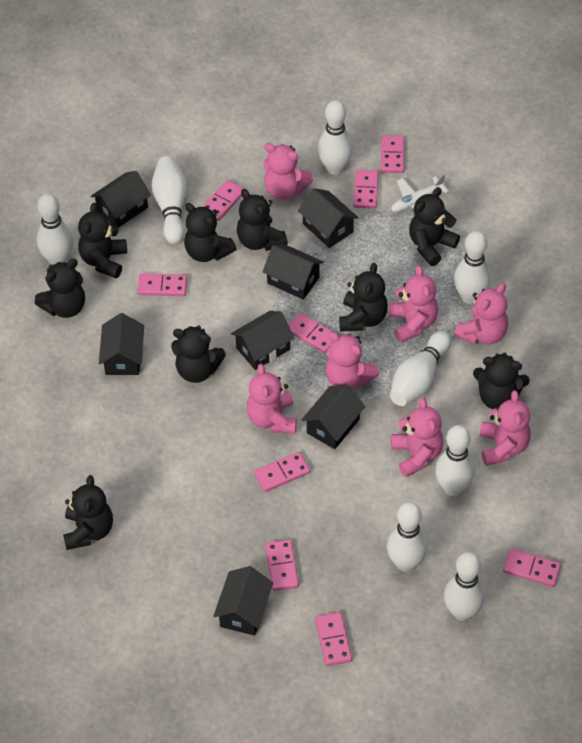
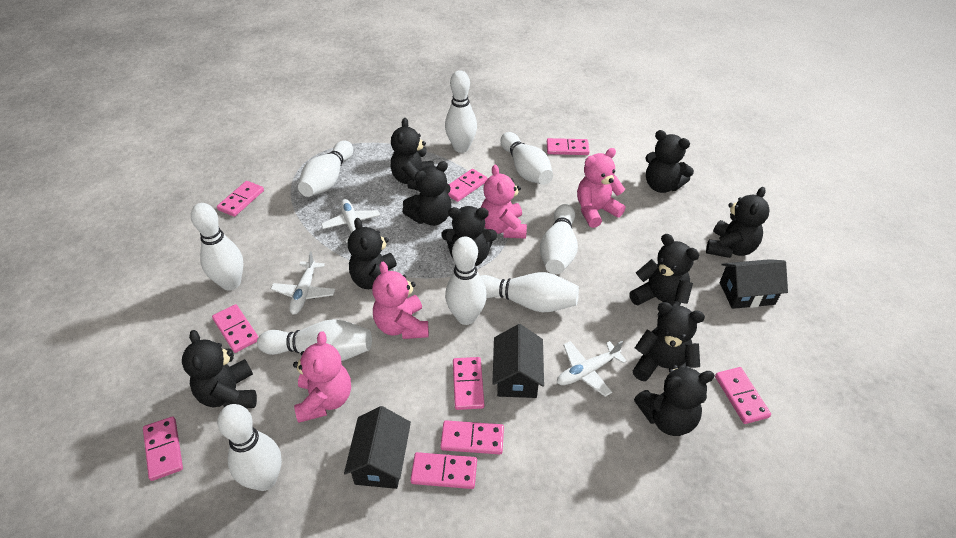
black house: [91,171,151,228] [99,313,144,375] [213,566,273,636] [231,311,294,370] [263,244,324,300] [298,188,358,248] [302,384,365,449] = 7 -> [344,406,411,489] [492,324,544,398] [720,259,788,309] = 3
black teddy bear: [35,259,85,318] [63,475,113,550] [78,203,127,278] [171,325,226,383] [184,203,237,262] [237,189,288,251] [339,263,388,332] [409,187,460,266] [473,353,530,409] = 9 -> [182,330,257,409] [348,218,397,289] [391,118,434,190] [402,161,452,226] [441,206,497,266] [629,234,699,317] [633,302,705,381] [634,365,715,436] [645,130,694,193] [706,187,770,258] = 10
pink teddy bear: [247,364,297,434] [263,143,313,200] [326,332,379,389] [389,265,438,343] [391,397,444,477] [454,283,508,344] [479,390,531,466] = 7 -> [293,331,351,423] [372,262,429,339] [481,165,527,239] [577,148,626,228] = 4
white bowling pin: [37,193,73,265] [151,156,187,244] [318,100,353,175] [387,502,428,572] [390,331,451,406] [435,425,475,496] [444,552,485,621] [454,231,491,304] = 8 -> [191,203,244,291] [217,404,282,491] [257,319,372,361] [298,141,353,197] [445,70,477,153] [445,237,487,325] [480,272,579,312] [500,132,553,185] [540,204,578,274] = 9
white plane: [391,174,449,212] = 1 -> [271,252,335,315] [321,199,380,243] [557,341,627,397] = 3

